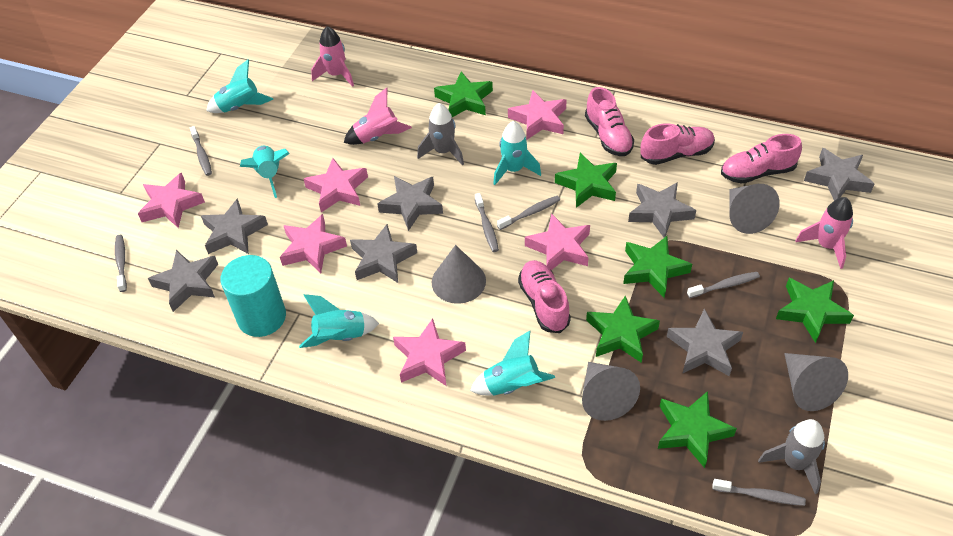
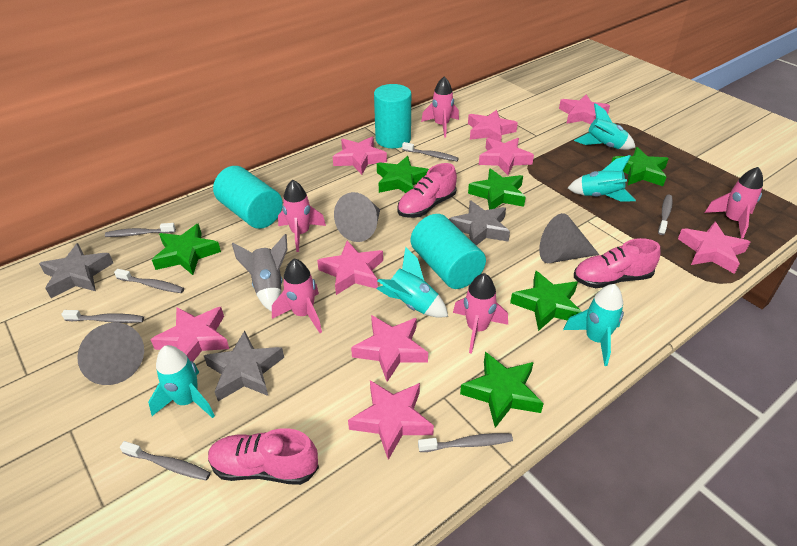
grey cone: [432,245,486,304] [582,362,640,421] [729,184,780,234] [784,353,848,411] = 4 -> [77,323,144,385] [334,192,380,242] [539,213,599,263] = 3
grey rocket: [417,103,464,166] [758,419,825,494] = 2 -> [232,234,288,312] = 1
grey star: [148,250,218,312] [201,198,268,254] [350,224,417,283] [377,176,443,231] [628,182,696,238] [667,309,743,376] [804,148,875,201] = 7 -> [39,243,113,298] [204,331,284,401] [449,200,510,246] = 3
grey toothbrush: [115,235,127,292] [190,126,212,176] [475,193,499,252] [497,196,560,230] [687,272,760,298] [712,479,806,506] = 6 -> [61,310,144,323] [105,223,176,237] [114,269,184,293] [120,441,211,481] [402,142,459,161] [418,433,513,452] [658,195,673,235] = 7
pink rocket: [311,26,354,87] [344,88,412,145] [795,197,853,269] = 3 -> [272,258,322,333] [278,180,326,252] [421,77,459,138] [453,273,508,354] [705,167,763,238] = 5
pink shoe: [518,260,571,333] [585,87,634,156] [640,123,715,165] [721,134,802,184] = 4 -> [208,428,319,485] [397,163,457,218] [574,238,661,288] = 3
pink star: [138,173,205,228] [280,214,347,273] [304,158,368,212] [393,318,466,386] [508,90,567,140] [525,213,590,270] = 6 -> [150,307,229,361] [317,241,383,295] [333,137,387,175] [348,380,434,460] [351,315,428,382] [468,110,518,142] [479,138,534,175] [559,95,610,124] [678,222,750,274] = 9
turquoise cylinder: [221,255,286,337] = 1 -> [213,166,283,229] [374,84,411,148] [411,214,486,289] = 3

